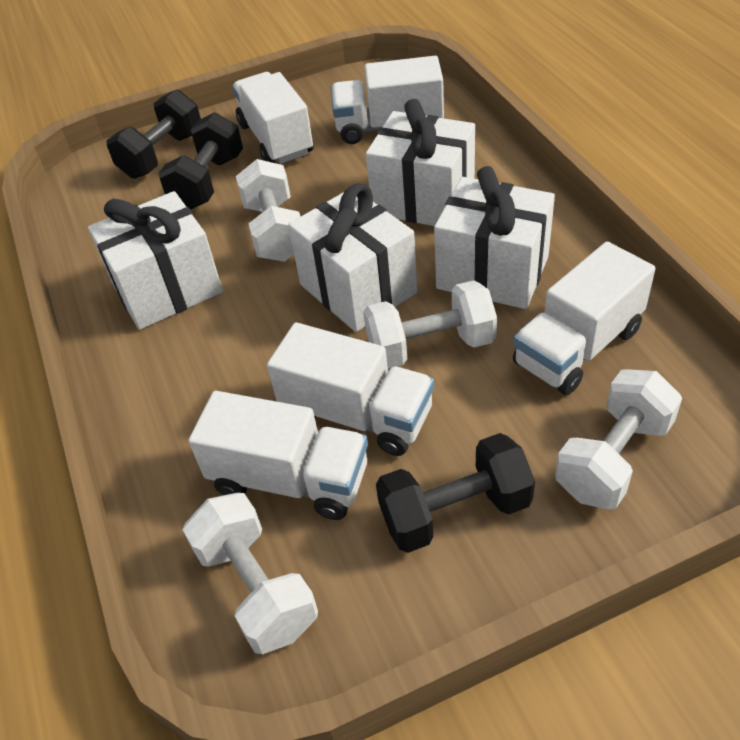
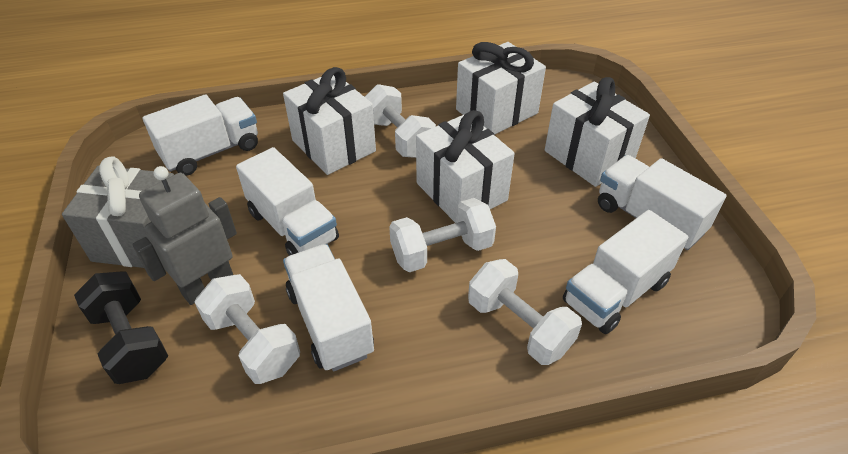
black dumbbell: [107,89,201,179] [158,112,243,209] [376,433,535,553] = 3 -> [74,272,168,384] = 1
grey gift: none = 0 -> [62,156,174,268] = 1
grey robot: none = 0 -> [132,166,237,305] = 1

